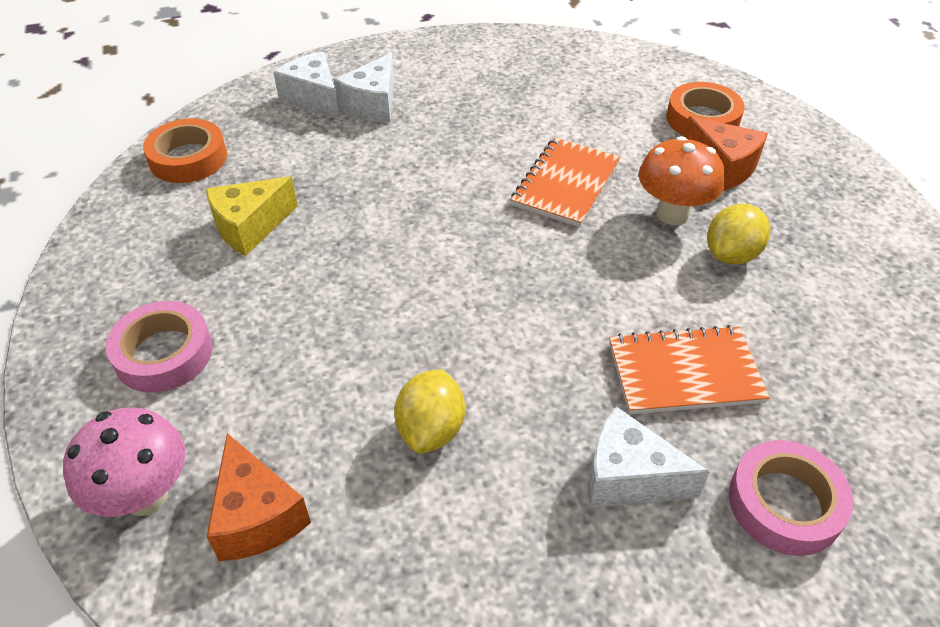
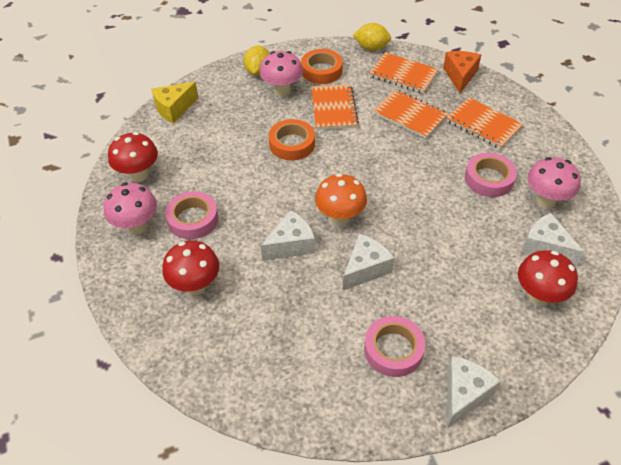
orange cheese: [206,433,311,561] [684,116,768,191] = 2 -> [443,51,481,93] = 1
orange notebook: [511,137,621,227] [609,325,770,414] = 2 -> [311,84,359,130] [369,52,439,94] [373,89,448,139] [446,97,523,149] = 4
pink mushroom: [63,407,186,517] = 1 -> [104,183,157,235] [260,51,303,96] [527,157,581,208] = 3
pink tape: [106,301,213,393] [729,440,853,556] = 2 -> [165,191,219,239] [364,316,425,377] [465,153,517,197] = 3
red mushroom: none = 0 -> [108,132,158,182] [162,241,219,295] [518,250,578,305] = 3
white cheese: [273,52,339,119] [334,53,394,123] [588,406,710,507] = 3 -> [261,210,315,261] [343,234,394,290] [447,356,501,428] [522,213,584,267] = 4

